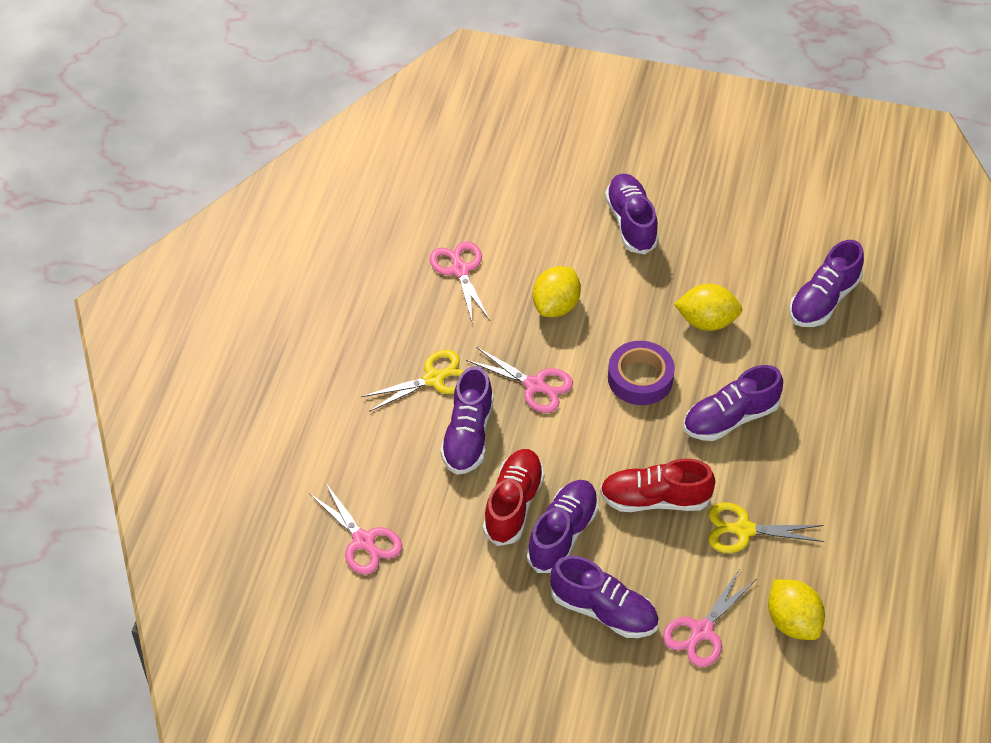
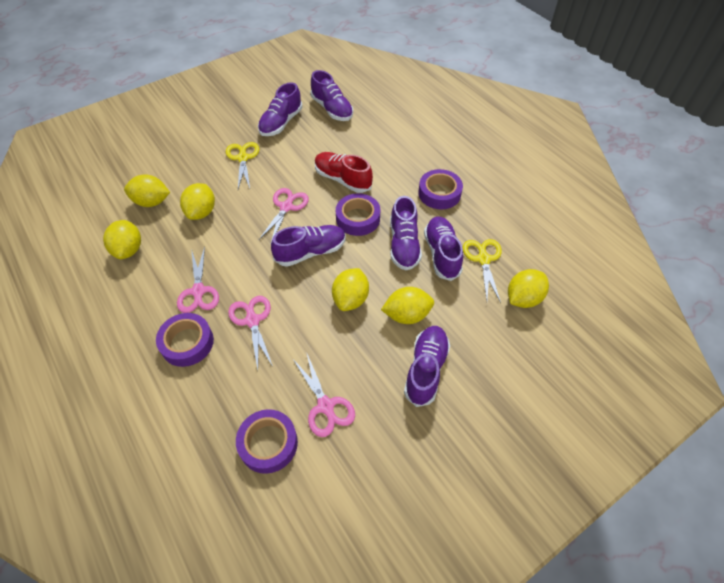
purple tape: [608,341,675,405] = 1 -> [156,313,214,367] [236,409,298,474] [336,193,380,236] [418,169,463,209] = 4
red shoe: [483,449,545,546] [600,458,715,512] = 2 -> [315,152,373,193] = 1
yellow lemon: [533,266,581,317] [674,284,742,331] [768,579,825,640] = 3 -> [103,220,141,259] [124,175,170,207] [180,183,215,220] [332,268,369,311] [381,287,434,324] [508,269,549,308] = 6

